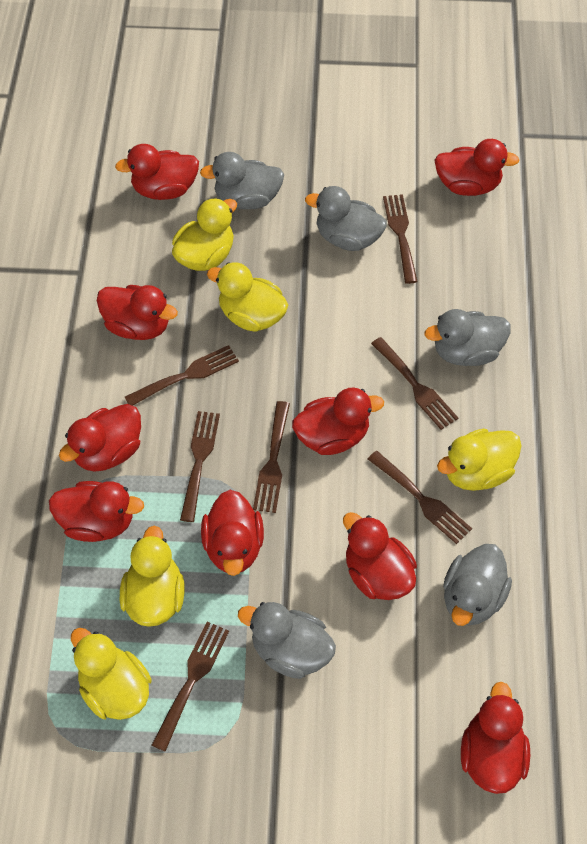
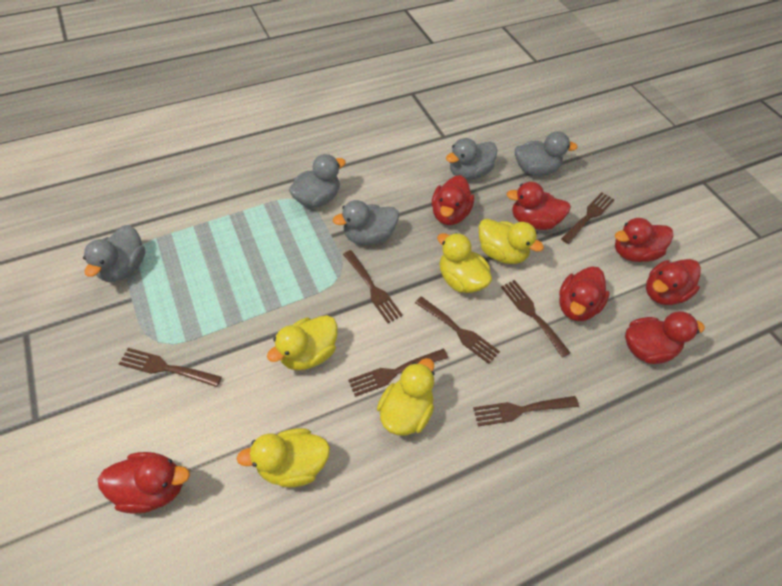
red duck: [49,481,144,542] [59,404,141,472] [97,285,178,340] [115,144,199,200] [201,490,264,576] [292,387,384,455] [343,512,417,600] [434,139,519,196] [461,682,530,794] = 9 -> [98,452,190,514] [432,175,474,225] [507,182,571,230] [559,266,609,321] [615,218,673,262] [625,311,705,364] [646,259,701,305] = 7

